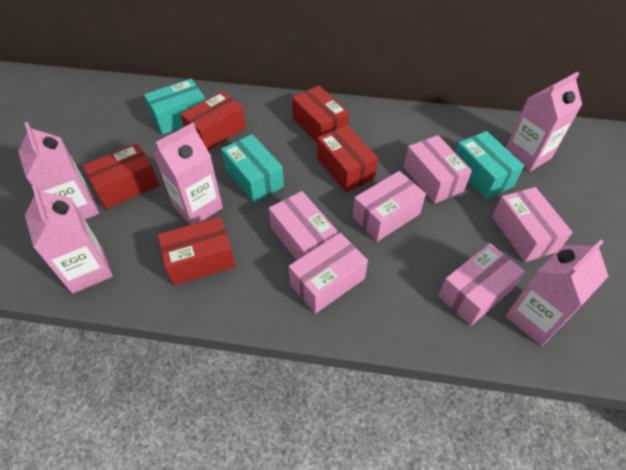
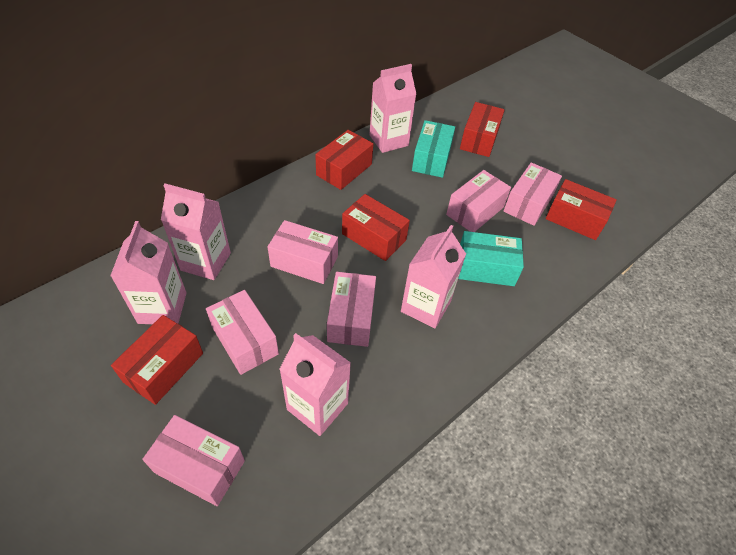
turquoise box: [144,79,205,134] [221,134,284,203] [455,131,524,199] = 3 -> [412,120,455,178] [458,231,524,286] = 2

